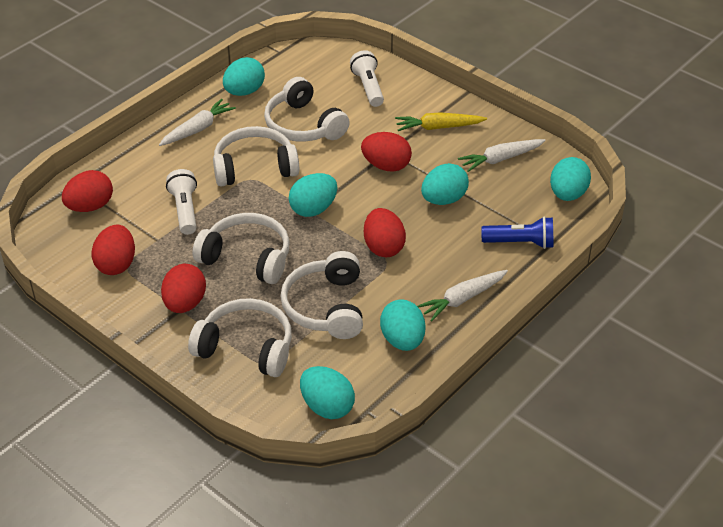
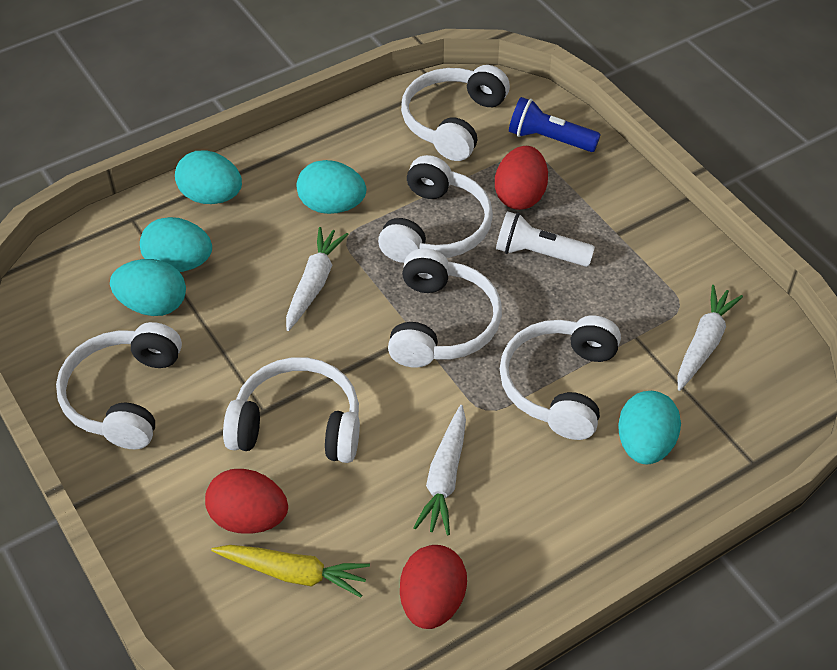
red egg: [62,170,113,212] [92,225,135,275] [161,264,206,313] [361,132,412,172] [364,208,406,257] = 5 -> [205,469,288,534] [400,545,467,629] [495,146,548,210] = 3
turquoise egg: [223,57,265,96] [289,173,337,217] [300,366,355,419] [380,299,425,351] [421,163,469,205] [550,157,591,201] = 6 -> [110,259,186,316] [140,217,212,272] [175,151,242,204] [297,160,366,214] [618,391,681,465] = 5
white flashlight: [166,169,197,235] [350,50,384,107] = 2 -> [496,211,595,267] = 1
white headphones: [188,298,292,377] [192,213,290,284] [213,126,299,187] [264,77,350,142] [281,251,363,339] = 5 -> [56,322,182,449] [223,357,360,463] [378,155,493,263] [388,248,502,368] [401,65,510,161] [500,315,621,440] = 6

